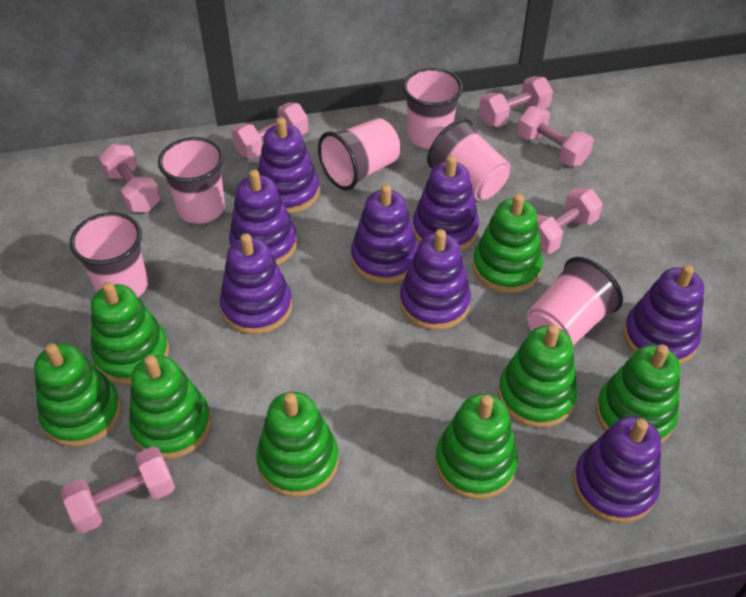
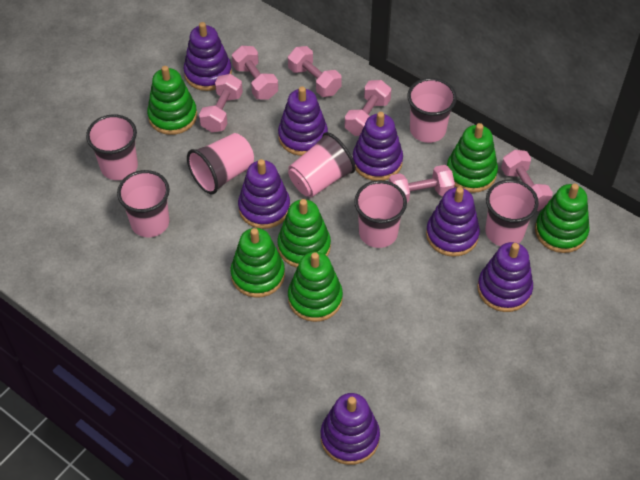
green stacking toy: [34,343,121,447] [91,282,169,384] [129,355,211,459] [256,392,339,497] [435,394,518,499] [473,194,543,293] [498,324,578,428] [596,344,680,443] = 8 -> [147,66,197,135] [230,228,285,298] [277,199,331,268] [288,252,343,322] [447,123,498,193] [535,184,589,253] = 6
pink cup: [70,212,148,297] [158,137,225,224] [318,118,400,191] [403,68,463,149] [427,118,510,200] [527,257,623,345] = 6 -> [86,114,138,180] [117,170,170,237] [187,133,254,194] [288,132,356,197] [354,180,407,248] [407,78,457,143] [485,180,539,246] = 7
purple stacking toy: [220,233,292,334] [229,170,297,265] [258,117,320,214] [351,184,418,284] [400,229,471,330] [413,155,479,251] [573,416,661,523] [623,264,704,364] = 8 -> [183,22,232,91] [238,159,290,229] [278,86,328,156] [320,393,380,465] [353,112,403,181] [426,187,480,257] [477,242,533,312] = 7

